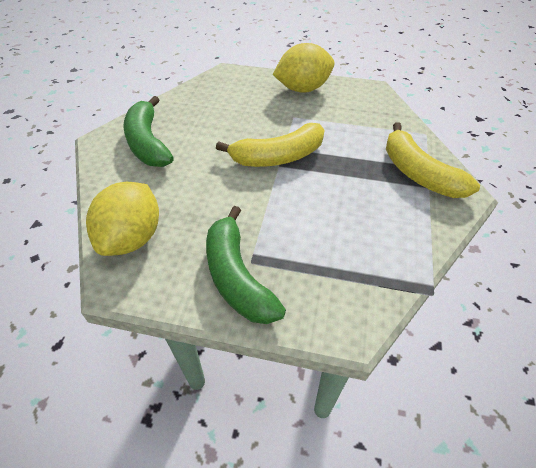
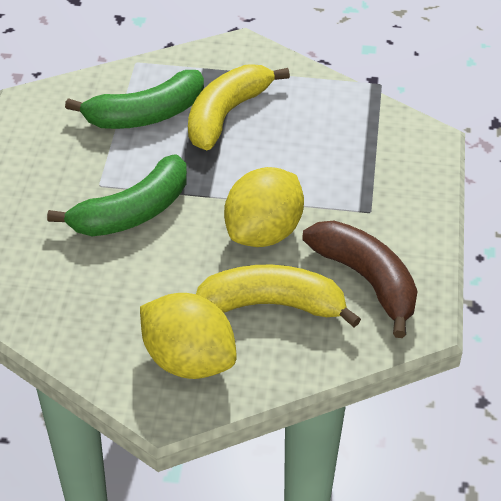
brown banana: none = 0 -> [302,221,418,338] = 1

